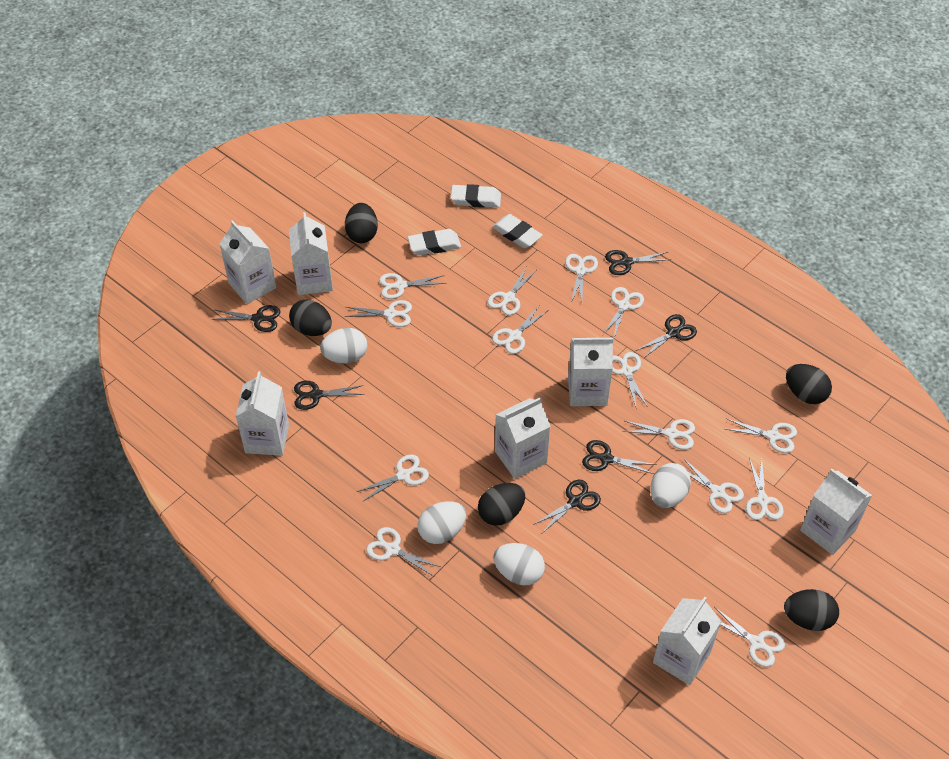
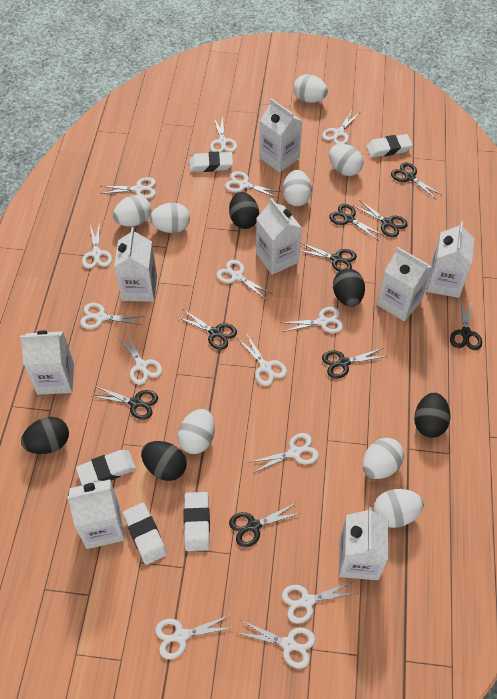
black scissors: [212,305,281,332] [294,381,364,410] [533,480,601,533] [582,440,657,474] [605,250,672,275] [635,314,697,359] = 6 -> [91,386,158,420] [177,309,237,350] [229,503,301,547] [300,242,357,272] [322,348,388,379] [329,204,383,241] [354,200,408,237] [391,163,442,199] [450,299,482,350] = 9
white carton: [220,220,276,304] [236,371,289,456] [289,212,333,295] [495,397,551,479] [568,338,613,406] [653,597,721,685] [800,469,872,555] = 7 -> [20,330,74,395] [67,479,125,549] [114,227,157,302] [256,198,302,275] [259,98,302,173] [339,507,388,580] [377,247,432,321] [427,221,475,298] = 8
white egg: [320,328,367,363] [417,501,466,544] [493,543,545,585] [650,463,691,508] = 4 -> [113,195,151,226] [150,203,190,233] [177,409,215,454] [283,170,312,206] [293,74,328,103] [329,144,364,176] [362,438,404,479] [374,489,424,528] = 8
white eraser: [408,229,461,255] [451,184,501,208] [492,214,543,248] = 3 -> [76,450,136,485] [123,503,167,565] [184,492,210,551] [189,151,233,172] [366,134,413,158] = 5

